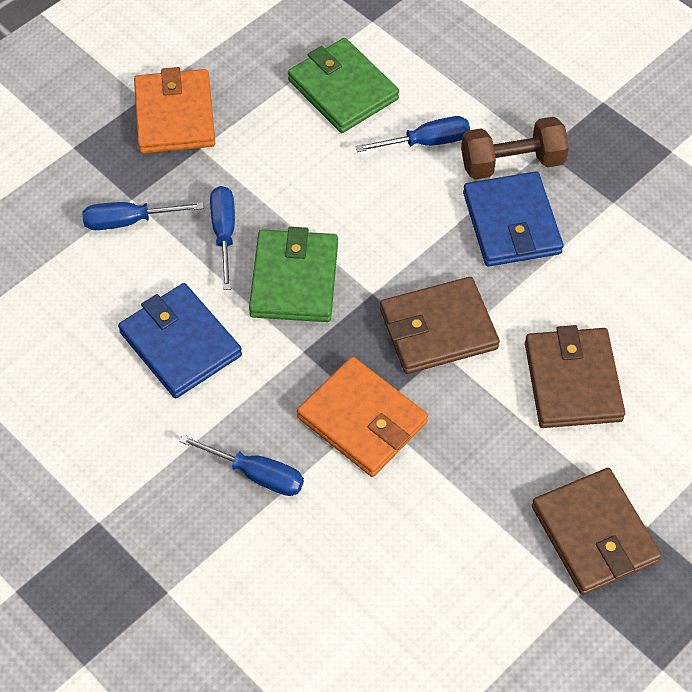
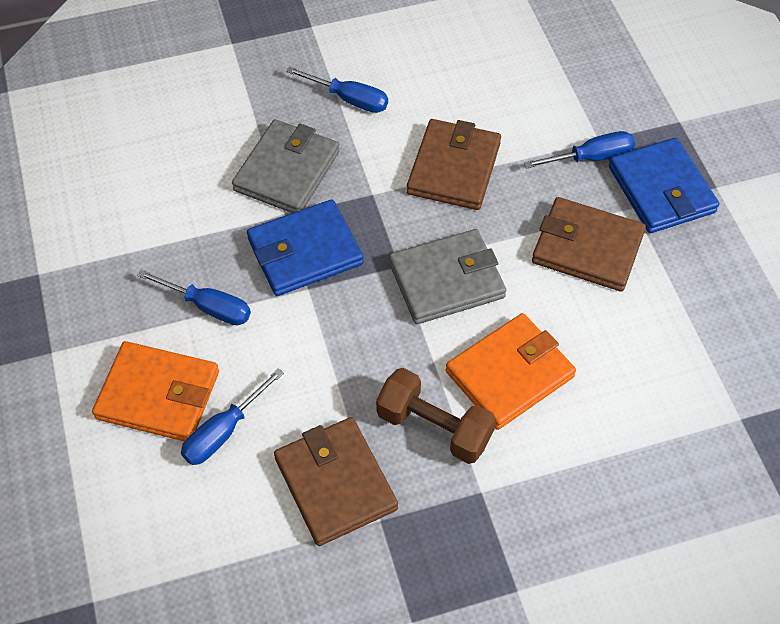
green wallet: [249,227,338,322] [288,38,399,133] = 2 -> none = 0
grey wallet: none = 0 -> [232,119,340,213] [389,229,506,324] = 2

